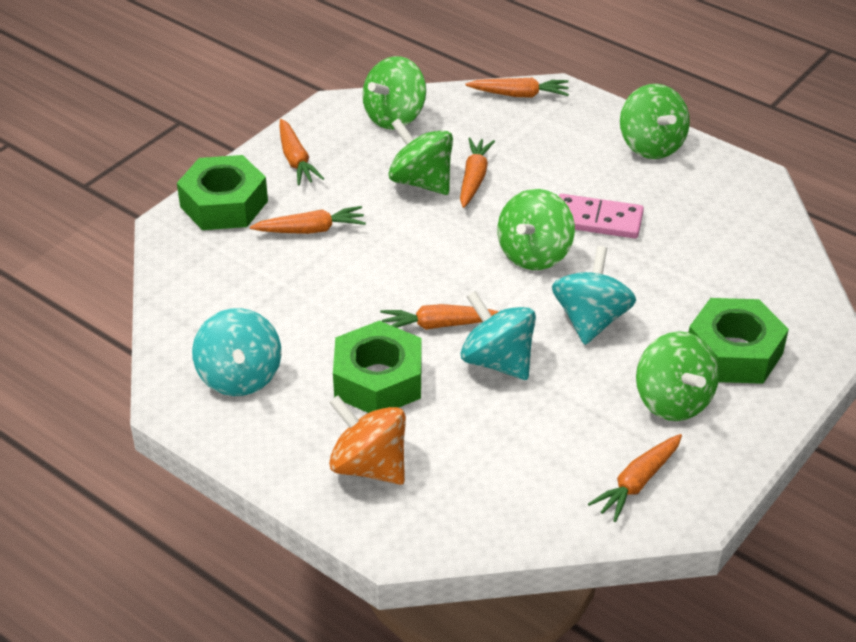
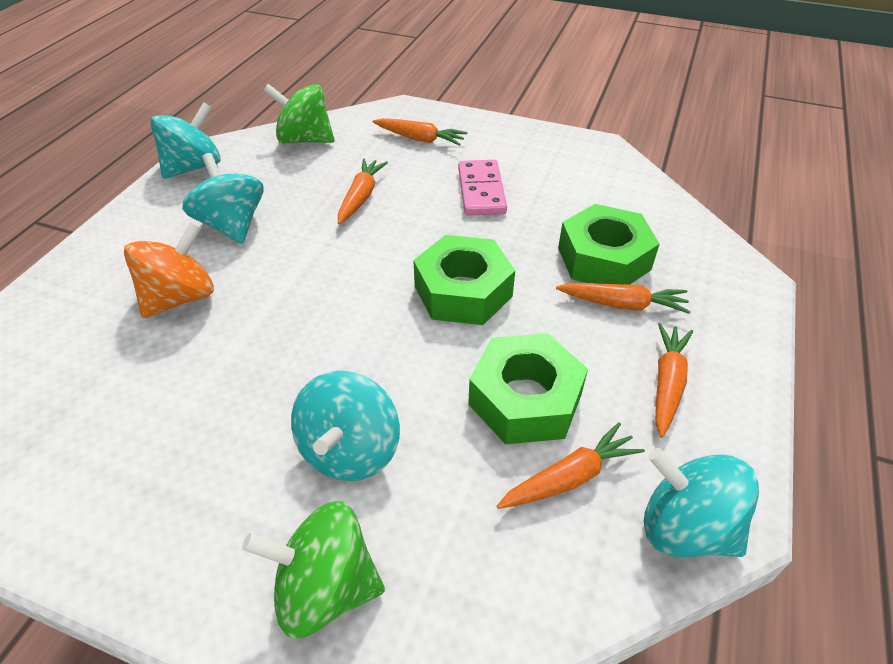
green spinning top: [362,56,426,129] [389,118,453,195] [497,189,575,270] [620,84,690,159] [636,331,719,421] = 5 -> [242,501,385,639] [263,84,334,144] = 2
orange carrot: [250,206,366,234] [280,119,324,185] [380,304,499,330] [460,138,495,208] [465,78,569,98] [588,434,682,522] = 6 -> [338,158,388,224] [373,118,468,146] [497,422,645,509] [556,283,691,314] [655,323,693,438] = 5
turquoise spinning top: [192,308,281,396] [461,291,536,380] [552,246,636,345] = 3 -> [150,102,221,179] [183,153,264,244] [291,371,400,481] [644,448,759,557] = 4

